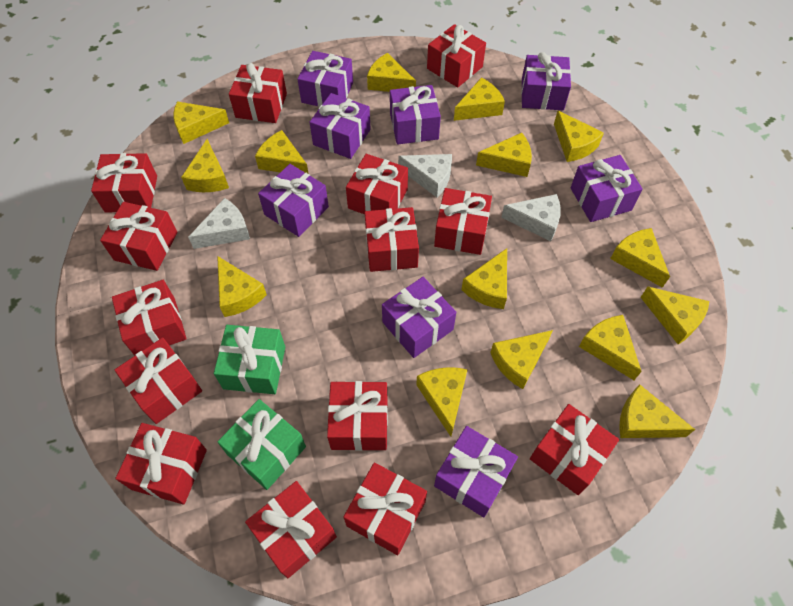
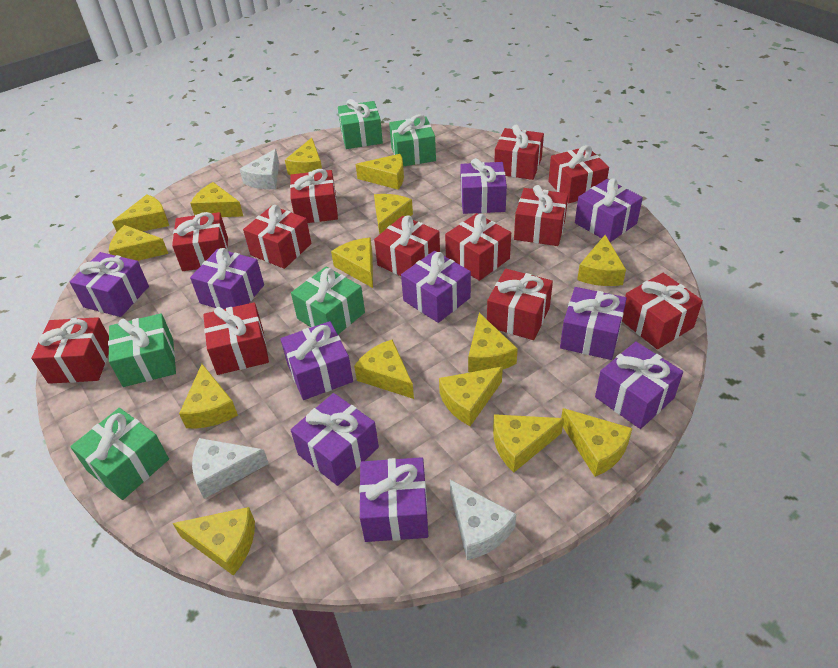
green gift: [214,325,285,394] [217,399,306,490] = 2 -> [70,408,169,500] [108,313,176,387] [291,267,365,334] [338,99,383,149] [389,114,436,166] = 5
purple gift: [258,164,329,237] [297,51,353,107] [310,93,371,159] [382,277,456,358] [390,85,441,145] [434,426,518,518] [521,52,571,110] [571,155,643,222] = 8 -> [70,252,149,317] [190,248,264,309] [280,321,353,400] [291,393,379,486] [359,457,428,542] [401,251,471,323] [461,158,507,214] [560,287,627,360] [575,178,643,242] [595,342,683,429] = 10
red gift: [91,153,157,213] [100,202,177,271] [112,280,187,356] [115,338,202,424] [115,423,207,505] [229,63,287,123] [245,481,337,578] [327,381,388,451] [343,463,427,555] [346,154,408,214] [365,207,419,272] [427,24,486,88] [434,188,492,255] [530,404,619,495] = 14 -> [31,317,109,384] [172,212,228,271] [203,302,269,375] [243,205,312,269] [290,169,338,223] [374,216,440,276] [445,213,511,281] [487,269,553,340] [494,125,544,180] [514,185,568,246] [548,145,609,204] [622,273,703,349] = 12

